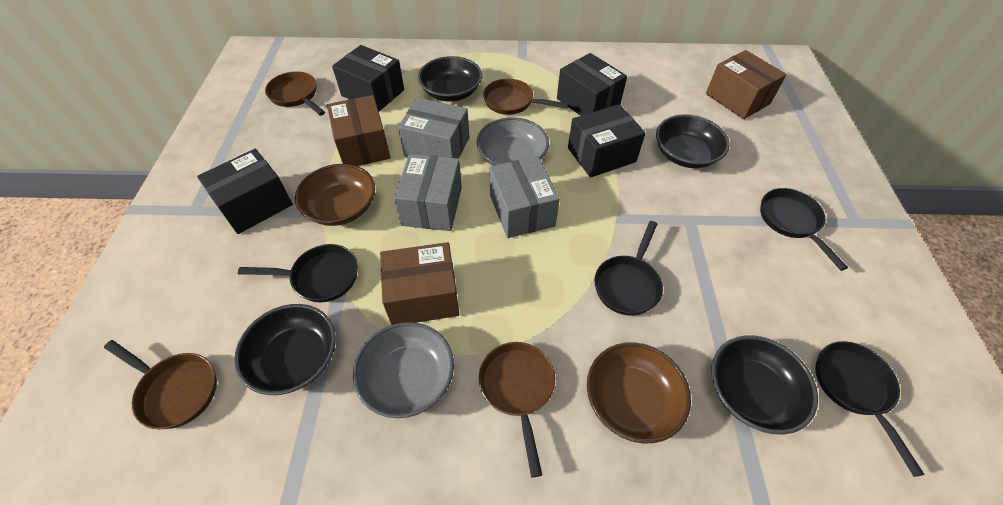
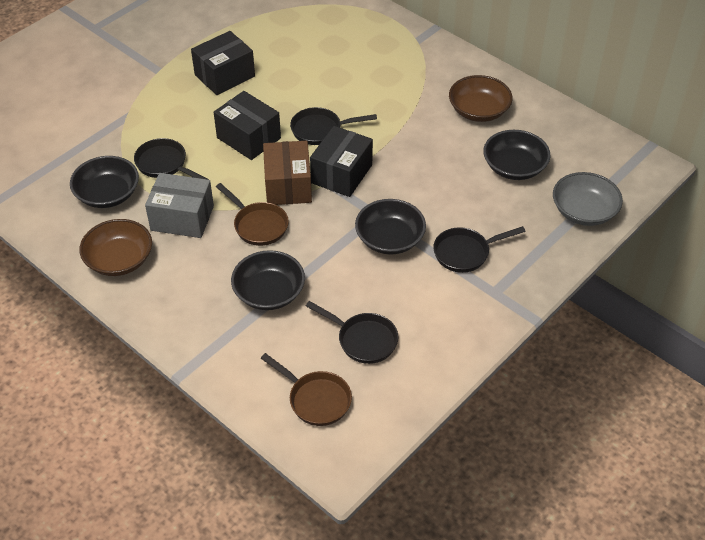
black box: [197,149,293,234] [332,45,404,111] [557,53,627,116] [568,104,646,178] = 4 -> [191,31,255,95] [214,91,281,160] [310,126,373,197] = 3
brown box: [327,95,391,166] [380,242,459,325] [706,50,787,119] = 3 -> [263,141,312,205] = 1
brown pan: [104,340,217,429] [265,71,325,116] [479,342,555,478] [483,79,569,115] = 4 -> [216,183,289,246] [261,353,352,426] = 2
grey bowl: [353,322,454,418] [477,117,549,166] = 2 -> [553,172,623,226] = 1
grey box: [394,154,462,231] [398,98,469,159] [489,156,560,238] = 3 -> [145,173,214,238] = 1

